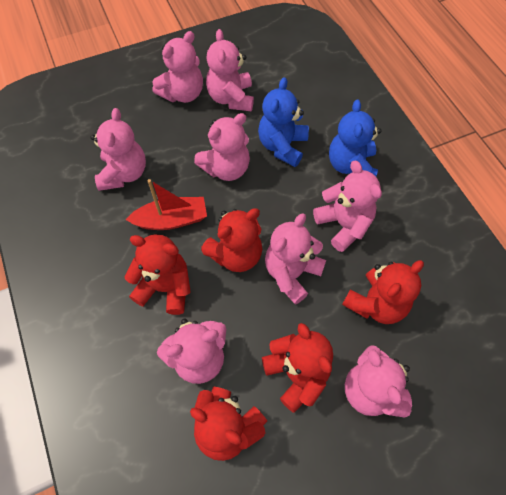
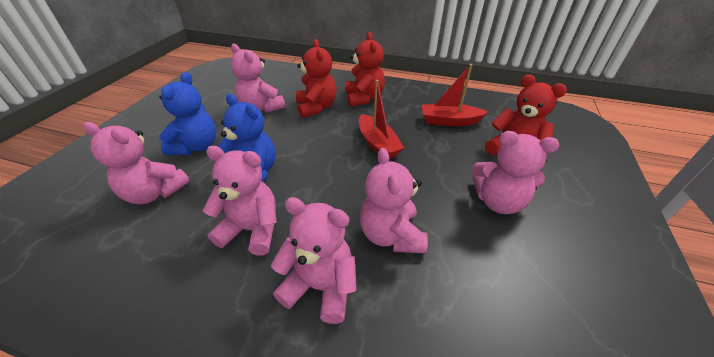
pink teddy bear: [91,108,146,191] [152,31,203,103] [157,319,226,384] [194,113,250,181] [206,29,254,111] [265,213,326,305] [313,161,382,252] [345,345,412,418] = 8 -> [84,122,190,204] [203,146,277,256] [231,44,285,113] [271,197,357,324] [360,148,428,254] [472,131,559,214] = 6
red boat: [126,179,207,230] = 1 -> [359,80,404,159] [422,64,488,126] = 2
red teddy bear: [125,234,191,315] [190,387,267,461] [201,208,262,272] [262,323,333,413] [342,260,424,324] = 5 -> [296,39,337,118] [345,32,385,107] [485,75,567,155] = 3

